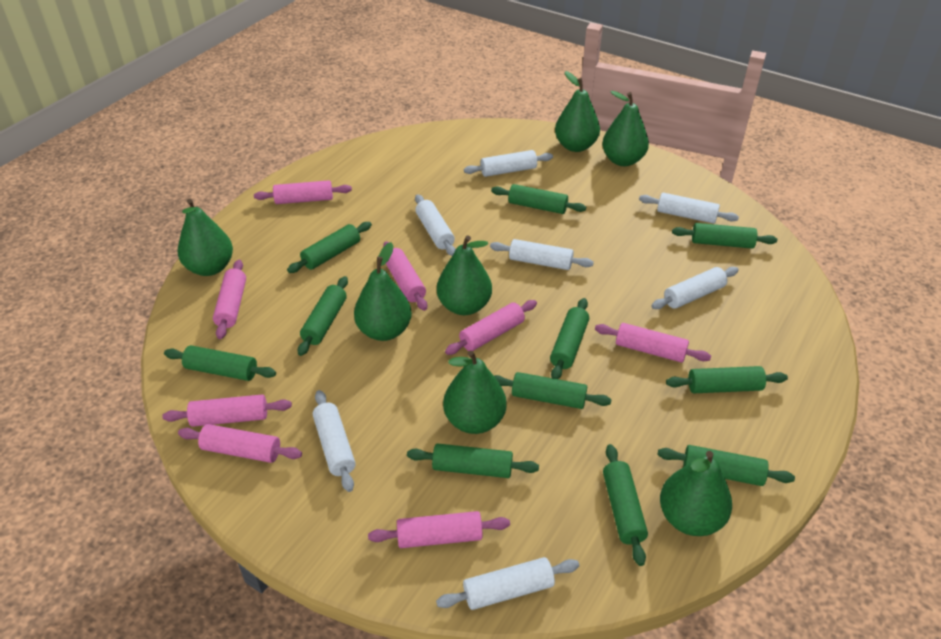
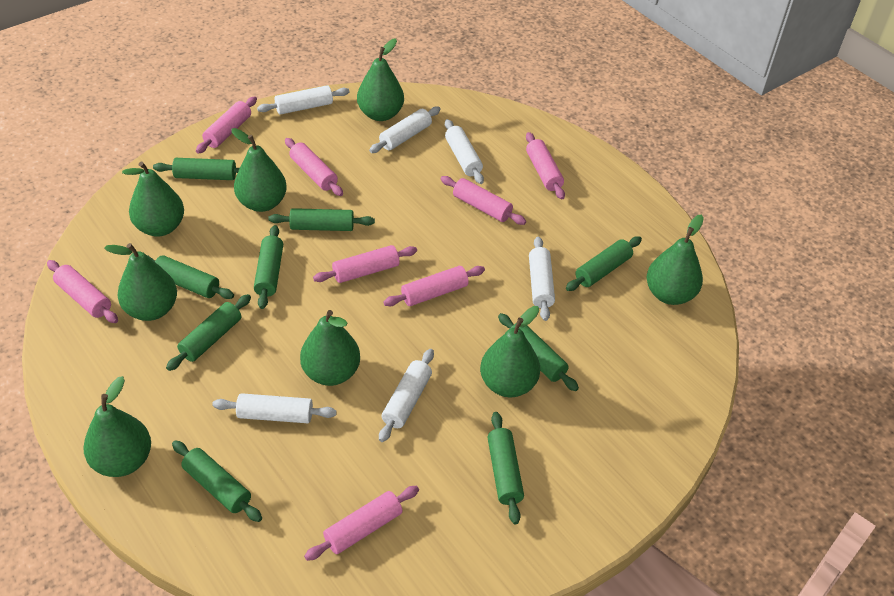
green pear: [178,199,233,276] [354,242,412,341] [437,235,492,315] [443,350,507,434] [555,71,600,152] [602,91,649,166] [660,451,732,536] = 7 -> [83,376,151,477] [104,243,177,321] [122,161,184,237] [231,128,287,212] [300,310,360,386] [357,38,404,121] [480,306,540,397] [647,215,704,305] = 8
green rolling pin: [164,345,276,381] [287,222,372,273] [298,276,348,356] [407,444,539,478] [491,184,586,214] [494,372,611,409] [550,298,589,379] [603,444,648,566] [658,445,795,486] [666,366,788,393] [672,223,777,249] = 11 -> [147,255,234,299] [153,158,240,180] [166,294,251,371] [172,440,262,522] [254,225,283,309] [268,208,375,231] [487,412,524,524] [498,313,579,391] [566,236,642,291] = 9
white rolling pin: [313,390,356,492] [415,194,456,256] [436,557,579,610] [464,150,553,177] [490,239,594,270] [639,193,739,224] [651,267,739,309] = 7 -> [212,393,337,423] [257,85,350,115] [369,106,441,153] [379,349,434,442] [445,119,484,184] [529,237,555,321] = 6

